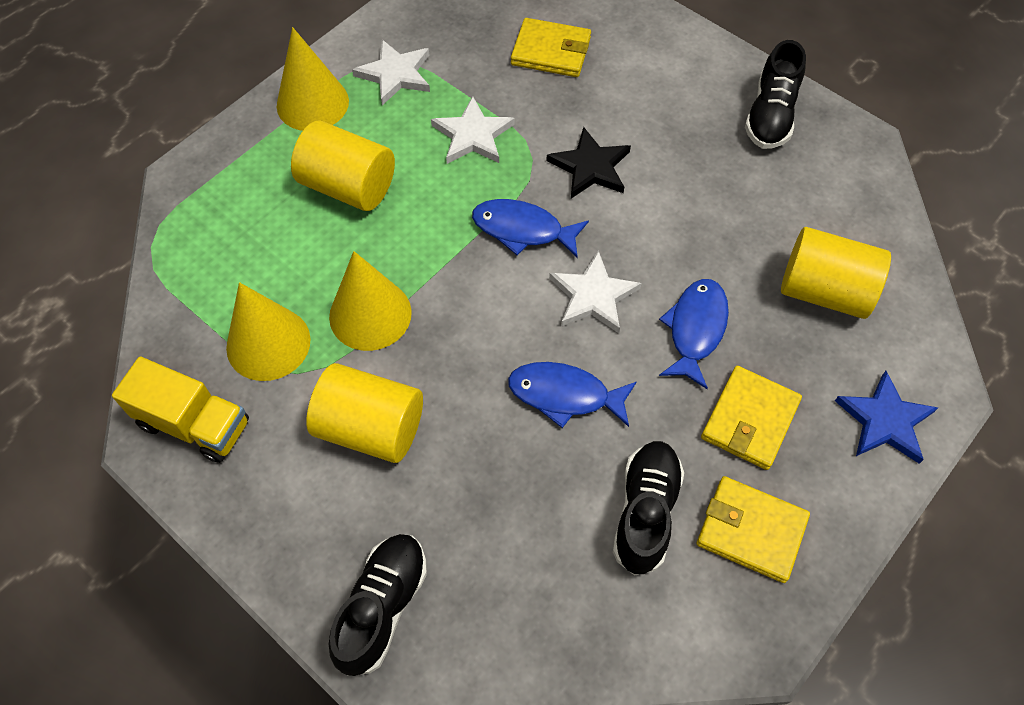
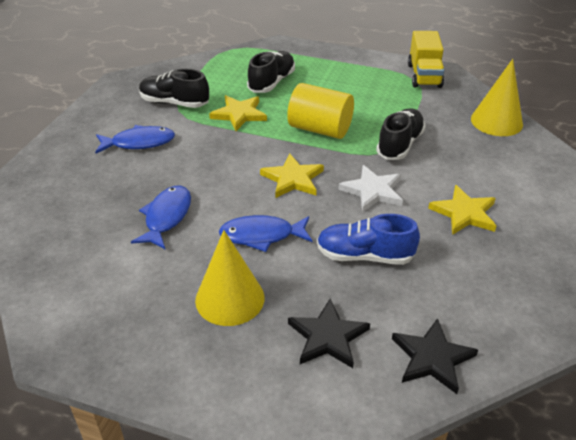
black star: [546,127,631,199] = 1 -> [288,299,370,368] [392,318,478,394] = 2
blue shoe: none = 0 -> [317,214,420,265] = 1
blue star: [835,371,938,464] = 1 -> none = 0
white star: [352,40,430,105] [431,96,515,164] [549,251,642,333] = 3 -> [338,165,403,213] = 1
yellow cone: [226,282,311,381] [277,27,349,131] [329,251,412,351] = 3 -> [195,230,265,326] [471,59,523,136] = 2
yellow cylinder: [291,121,395,211] [306,363,423,463] [781,227,891,319] = 3 -> [287,83,354,139] = 1
yellow star: none = 0 -> [209,95,267,131] [260,154,324,198] [428,185,496,235] = 3
yellow wallet: [511,18,591,77] [697,476,810,583] [701,366,802,470] = 3 -> none = 0

